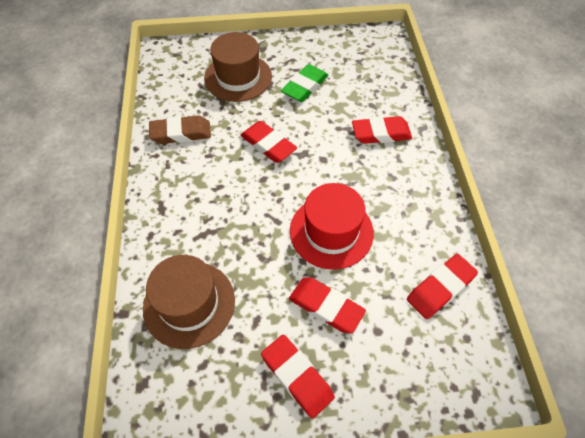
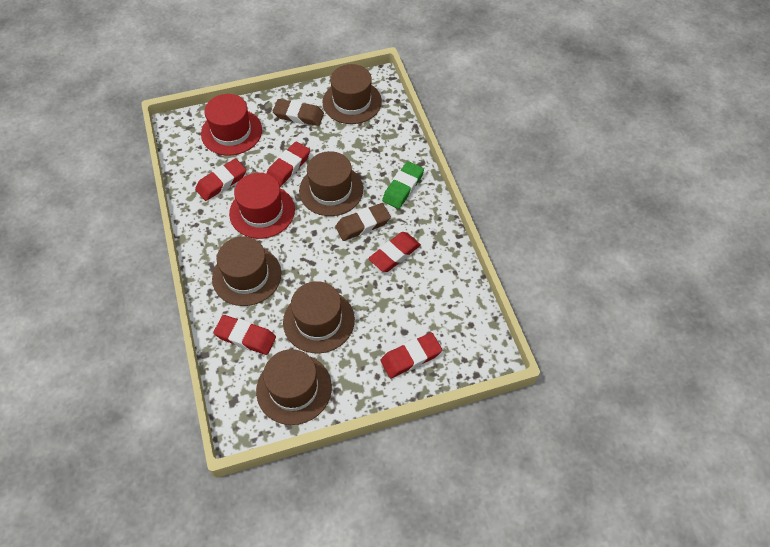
brown eraser: [149,115,211,144] = 1 -> [273,99,324,126] [335,203,391,241] = 2
brown hat: [143,255,235,349] [204,32,272,102] = 2 -> [212,236,281,306] [256,349,332,425] [283,281,355,353] [299,151,363,216] [322,64,382,124] = 5
red hat: [290,183,374,270] = 1 -> [201,94,262,156] [229,173,295,239] = 2

